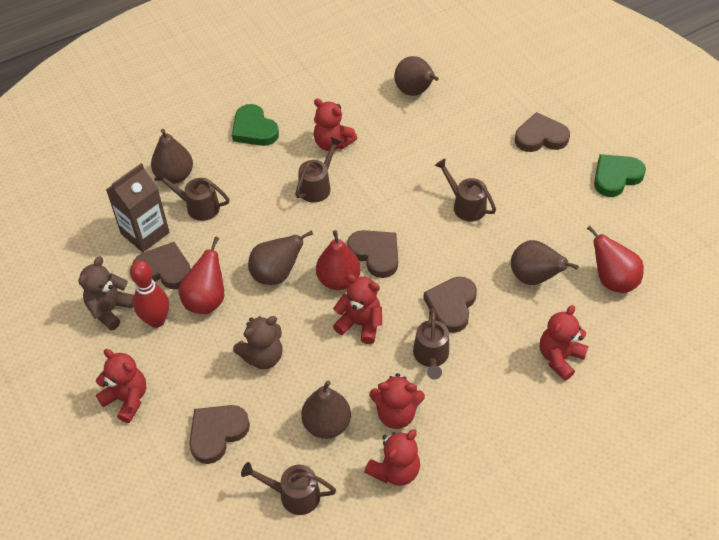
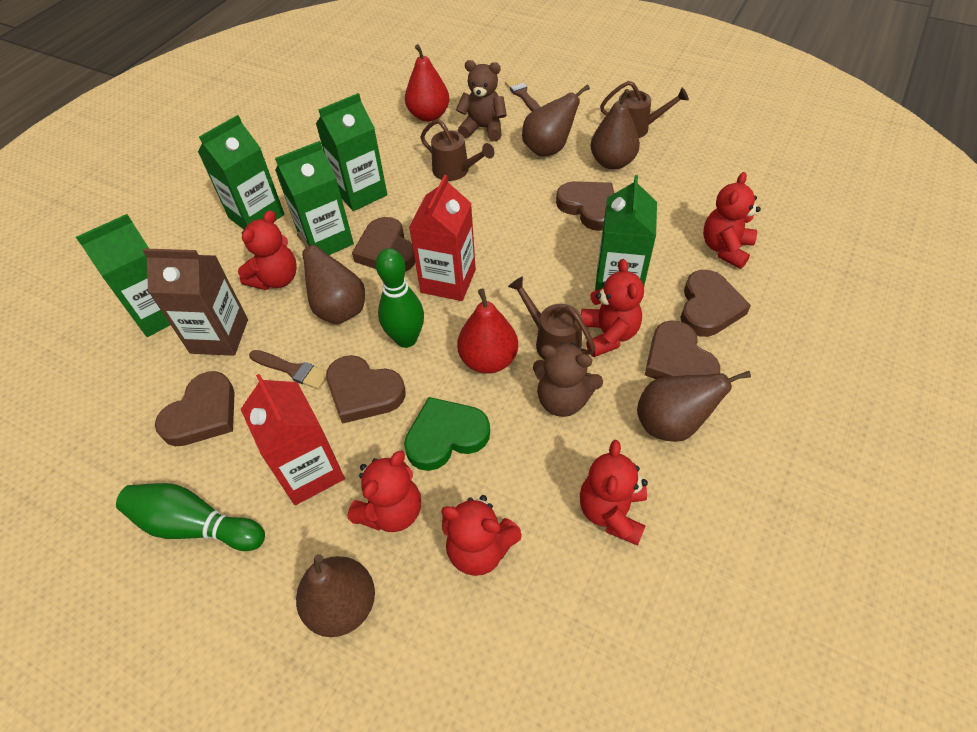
brown brush: none = 0 -> [249,350,327,389] [505,77,540,112] = 2
brown heart: [133,242,191,289] [189,405,250,464] [347,230,398,278] [423,277,477,333] [515,112,570,152] = 5 -> [155,371,235,446] [326,355,406,424] [352,217,415,272] [556,181,614,231] [645,320,720,379] [680,270,751,337] = 6
brown watering can: [154,170,230,221] [241,462,336,515] [295,137,342,203] [413,308,449,380] [435,159,496,221] = 5 -> [420,119,494,181] [508,276,596,360] [600,81,689,138] = 3
green bowling pin: none = 0 -> [116,483,265,551] [376,248,424,348] = 2
green carton: none = 0 -> [76,214,170,337] [198,115,284,229] [275,141,354,255] [316,93,387,211] [595,175,657,291] = 5
green heart: [232,104,279,146] [594,154,646,197] = 2 -> [404,397,490,471] = 1
red bowling pin: [130,260,169,328] = 1 -> none = 0
red carton: none = 0 -> [240,374,345,505] [409,175,476,301] = 2
red pear: [178,237,224,314] [316,230,361,290] [587,225,644,293] = 3 -> [405,44,450,122] [457,289,518,374] = 2

